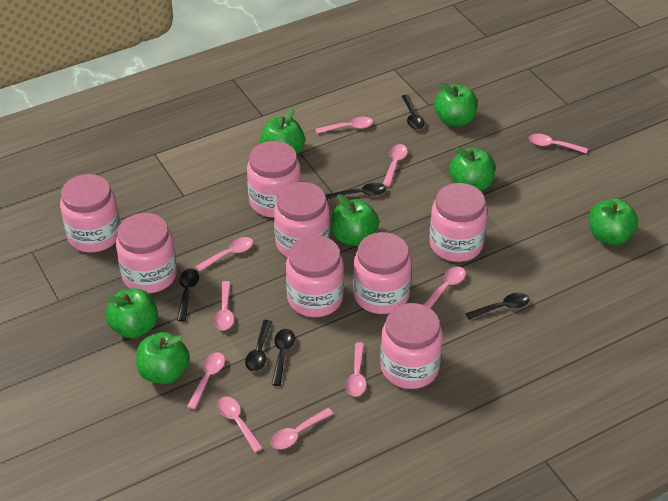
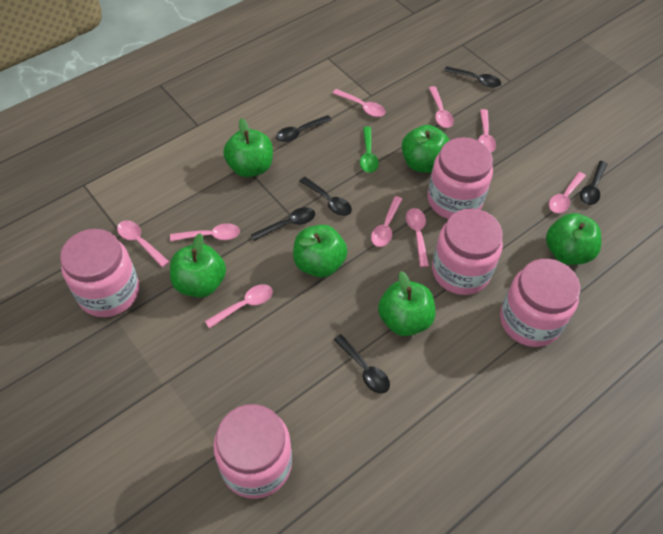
green apple: [106,289,158,339] [136,332,190,384] [260,108,305,154] [331,194,379,246] [434,83,478,127] [449,147,495,191] [589,198,638,245] = 7 -> [170,233,226,298] [223,118,273,177] [293,225,348,277] [378,271,435,336] [402,125,450,173] [546,213,601,265] = 6
green spoon: none = 0 -> [360,127,379,173] = 1
pink jar: [60,174,120,252] [116,213,177,293] [247,141,301,218] [274,182,330,258] [286,235,344,317] [353,232,412,314] [380,303,443,389] [429,183,487,262] = 8 -> [60,229,139,317] [213,404,292,499] [428,137,493,219] [432,208,503,295] [500,259,580,347] = 5
pink spoon: [187,352,225,409] [195,237,253,272] [214,281,234,330] [217,397,263,452] [271,408,333,449] [316,117,373,134] [345,342,366,396] [383,144,408,187] [423,267,466,308] [529,134,588,154] = 10 -> [117,220,169,267] [170,223,240,241] [205,284,273,329] [332,89,385,117] [371,196,403,247] [406,208,429,267] [429,86,454,128] [478,109,496,152] [549,172,586,213] = 9

